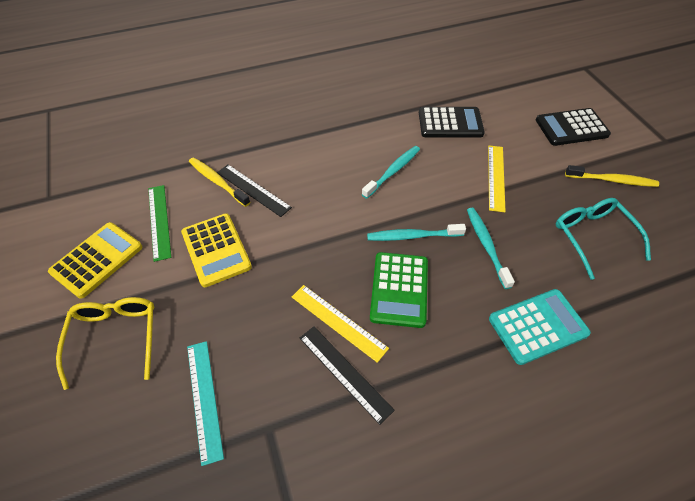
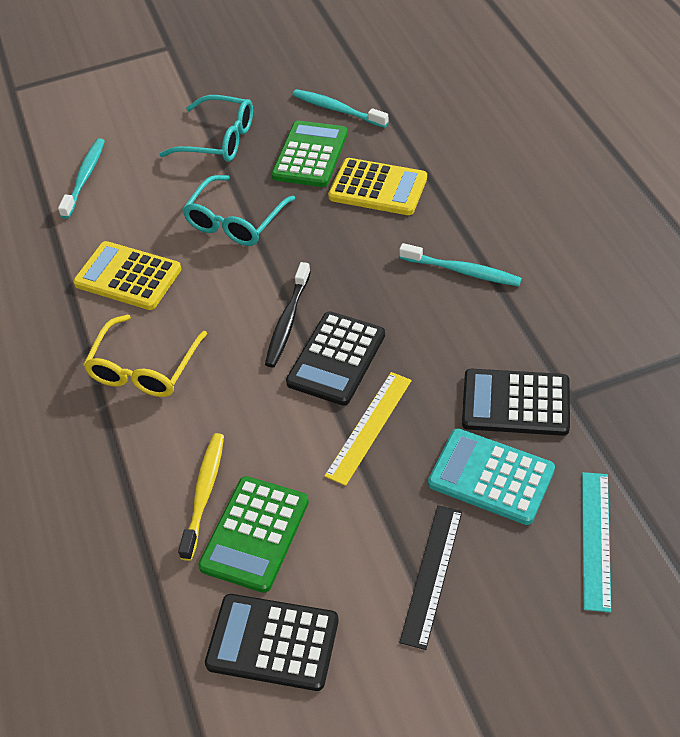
black calculator: [419,107,485,137] [536,108,611,146] = 2 -> [205,594,339,691] [286,311,385,406] [462,369,570,436] = 3
black ruler: [217,165,292,217] [300,326,395,425] = 2 -> [399,505,462,650] = 1
black toothbrush: none = 0 -> [265,262,311,367] = 1
green calculator: [370,252,428,328] = 1 -> [198,476,309,593] [271,121,348,187] = 2
green ruler: [148,185,171,262] = 1 -> none = 0
turquoise glasses: [556,198,651,280] = 1 -> [160,95,253,162] [182,175,295,246] = 2
yellow ruler: [292,285,389,363] [488,145,506,212] = 2 -> [324,372,412,486] = 1
yellow toothbrush: [189,157,250,207] [565,165,659,187] = 2 -> [178,433,224,561] = 1

